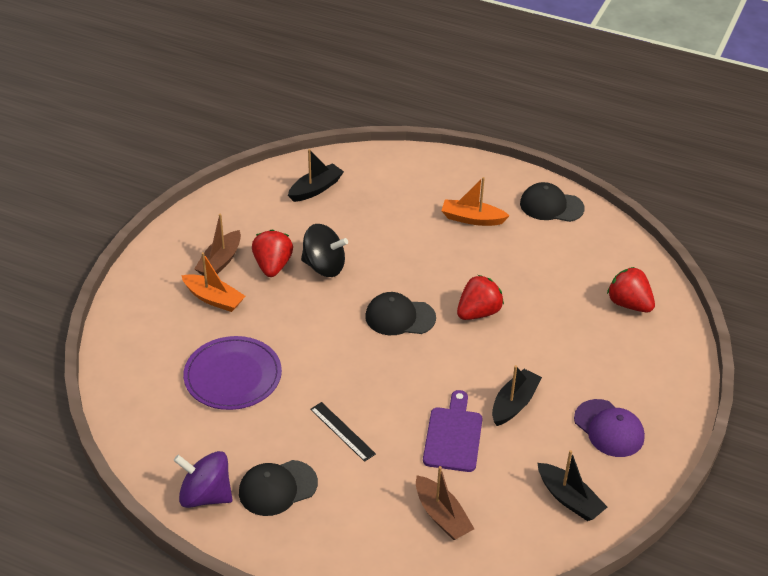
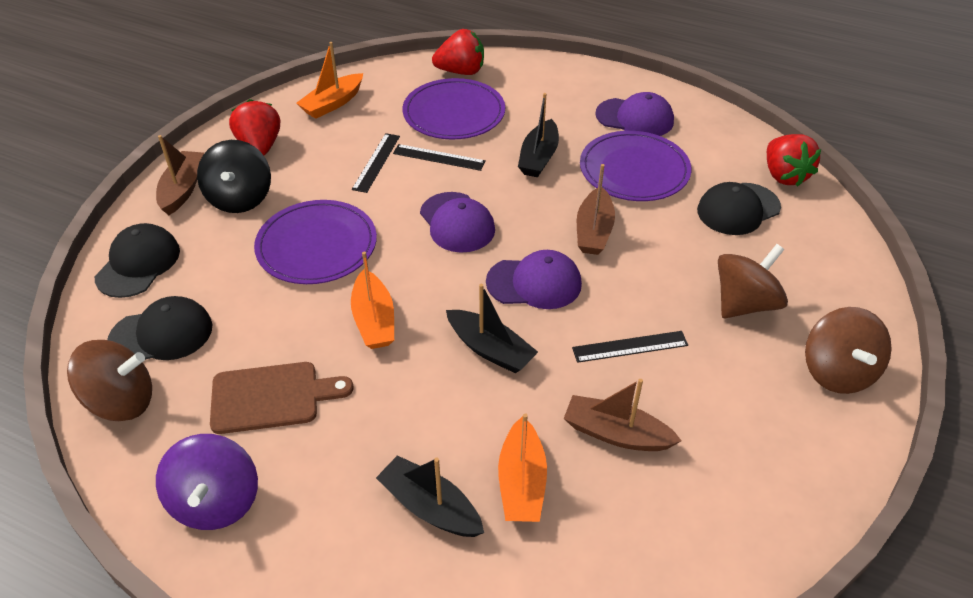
black ruler: [310,402,376,462] = 1 -> [352,133,400,193] [393,144,486,171] [572,331,688,363] = 3
brown boat: [194,214,241,276] [416,466,474,540] = 2 -> [156,135,204,215] [564,379,682,451] [577,164,615,255] = 3
brown cutting board: none = 0 -> [210,362,354,434] = 1
brown spinning top: none = 0 -> [67,340,152,421] [718,244,788,318] [805,307,892,394] = 3
orange boat: [181,252,245,312] [442,177,509,226] = 2 -> [296,42,363,119] [351,251,394,349] [498,413,547,522] = 3
purple cap: [574,399,645,457] = 1 -> [420,192,495,253] [486,250,582,309] [595,92,674,136] = 3
purple cutting board: [423,390,483,472] = 1 -> none = 0
purple plate: [183,336,282,410] = 1 -> [254,200,377,284] [403,78,505,139] [580,131,691,201] = 3

